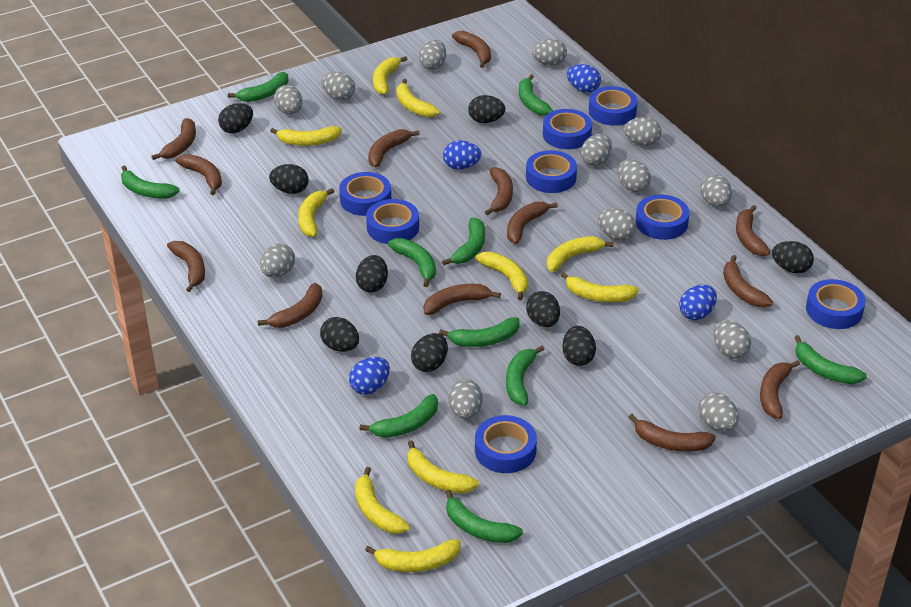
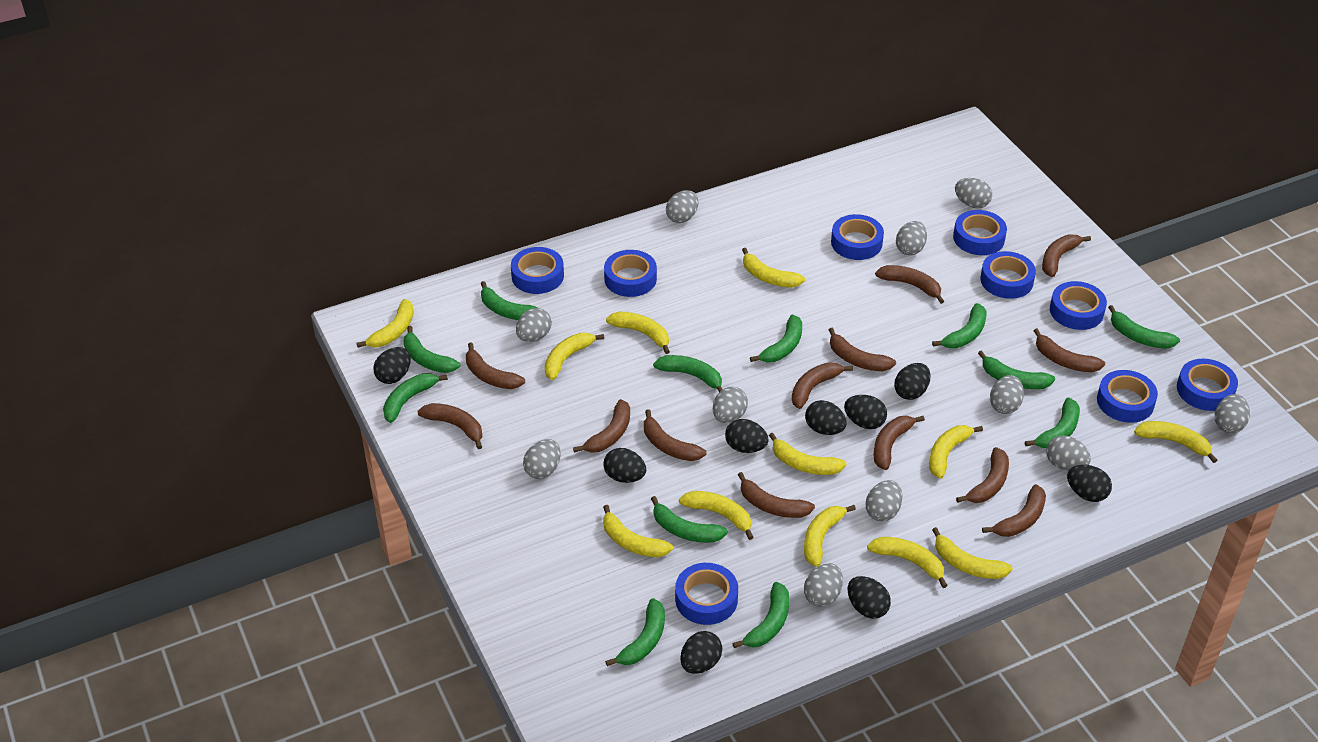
blue egg: [349,357,390,395] [443,141,482,170] [567,64,601,93] [679,285,717,320] = 4 -> none = 0
blue tape: [339,172,391,216] [366,199,419,244] [475,415,537,473] [526,150,577,193] [543,109,592,149] [589,86,638,126] [635,195,690,240] [806,279,866,329] = 8 -> [511,247,564,294] [604,250,657,297] [675,563,738,625] [831,214,884,260] [953,210,1007,255] [980,251,1036,299] [1050,281,1107,330] [1097,370,1158,423] [1177,359,1238,411] = 9
green banana: [121,166,180,199] [228,72,289,102] [359,394,438,438] [388,238,436,287] [439,317,520,347] [442,218,485,265] [445,489,523,543] [506,346,544,406] [519,74,553,116] [794,335,867,384] = 10 -> [383,373,448,423] [403,326,460,373] [481,281,538,320] [605,598,665,666] [651,496,728,543] [653,355,723,392] [732,582,789,648] [750,314,802,363] [932,303,987,348] [978,350,1055,389] [1025,397,1080,448] [1108,305,1180,349] = 12
grey egg: [260,244,295,278] [274,85,303,114] [321,72,355,101] [419,40,446,70] [448,379,483,419] [532,39,567,66] [581,134,612,166] [598,208,636,241] [618,159,651,192] [624,117,662,146] [698,393,739,431] [700,174,732,207] [713,320,751,359] = 13 -> [516,308,552,342] [523,439,561,479] [666,190,698,223] [713,387,748,423] [804,563,843,607] [866,480,902,521] [896,221,927,255] [955,178,992,208] [990,375,1024,414] [1046,436,1091,471] [1215,394,1250,433] = 11
yellow banana: [270,126,342,146] [298,188,334,237] [355,467,410,534] [365,539,461,572] [373,56,407,95] [396,79,440,117] [407,440,479,493] [475,252,528,300] [547,236,614,272] [560,272,639,302] = 10 -> [357,299,414,348] [544,333,604,380] [603,505,673,557] [606,312,670,354] [679,491,754,540] [742,248,805,288] [769,433,846,475] [804,505,856,567] [867,537,948,588] [929,425,983,479] [932,527,1013,579] [1134,421,1217,463] = 12

